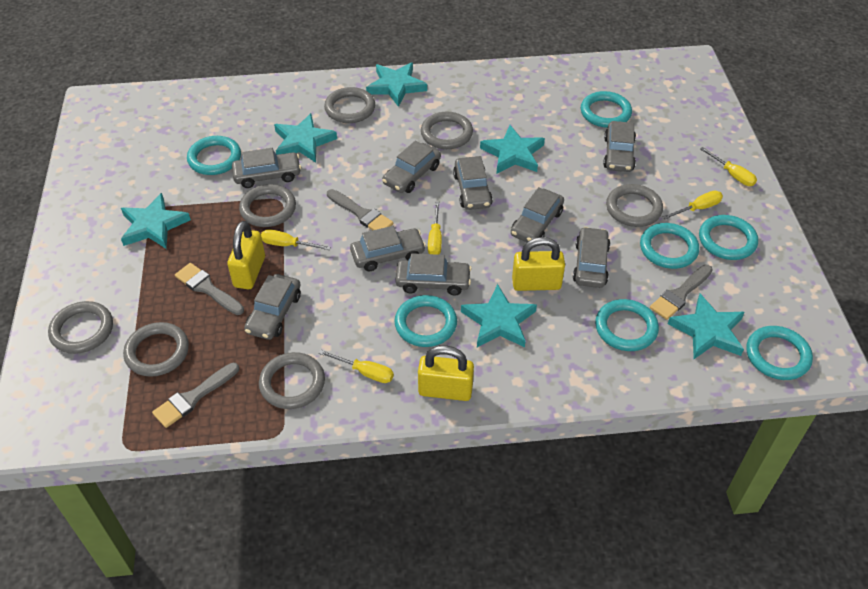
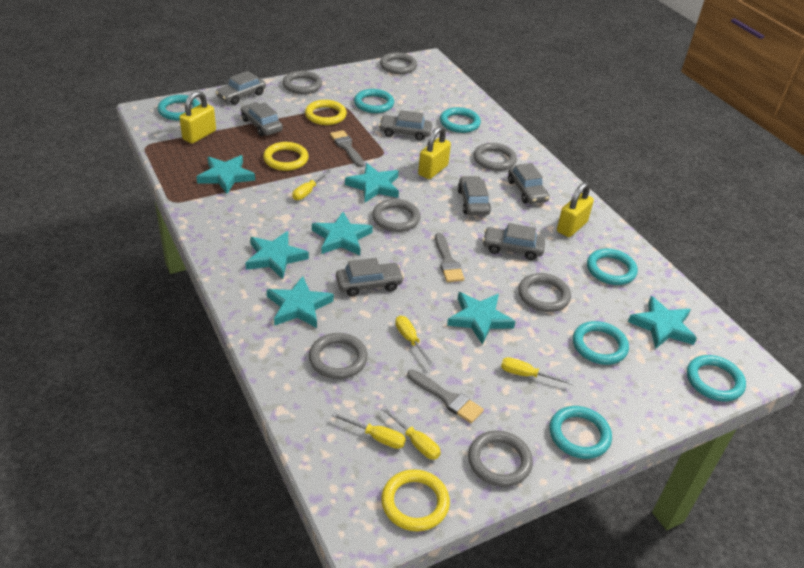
grey brush: [152,363,239,428] [175,263,244,315] [327,189,393,230] [650,265,713,320] = 4 -> [330,130,364,167] [407,369,484,424] [435,233,465,282] = 3
grey car: [232,148,301,188] [244,274,301,340] [350,226,426,271] [382,140,441,193] [396,253,472,296] [453,156,493,210] [511,187,564,242] [573,227,610,288] [603,121,636,172] = 9 -> [215,71,266,105] [241,102,283,136] [336,258,404,296] [379,110,432,141] [458,176,491,216] [483,223,545,260] [508,163,550,204] = 7
turquoise star: [121,193,191,249] [274,113,337,163] [366,62,427,107] [461,284,537,347] [480,125,545,174] [668,294,745,359] = 6 -> [196,155,255,194] [245,231,309,279] [267,276,334,328] [312,212,373,255] [345,163,399,202] [447,292,516,345] [628,296,697,349] = 7
yellow ring: none = 0 -> [263,142,309,171] [305,100,347,125] [381,469,450,531] = 3

